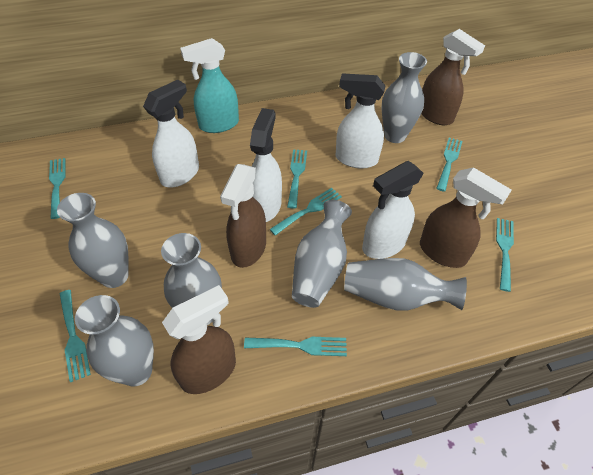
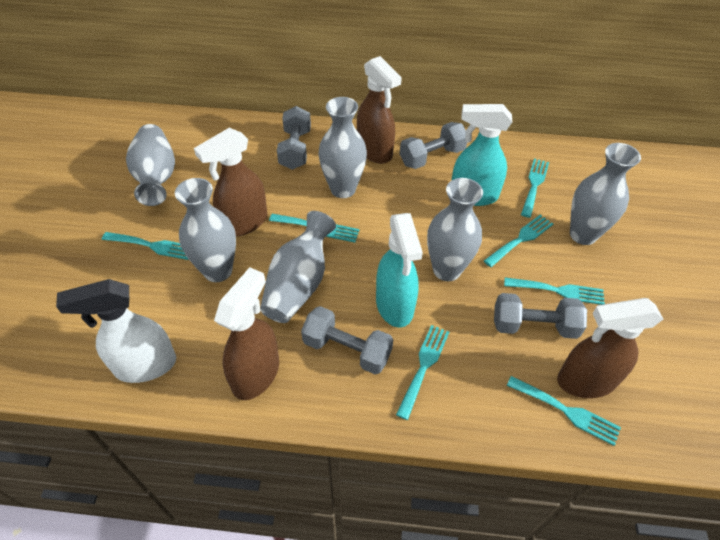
grey dumbbell: none = 0 -> [277,106,311,170] [301,306,393,374] [400,122,467,169] [494,293,587,339] = 4
turquoise spray bottle: [180,38,239,133] = 1 -> [376,213,423,327] [451,104,512,206] = 2
white spray bottle: [143,80,199,187] [250,108,282,222] [336,73,386,168] [362,161,424,259] = 4 -> [56,279,176,383] = 1

